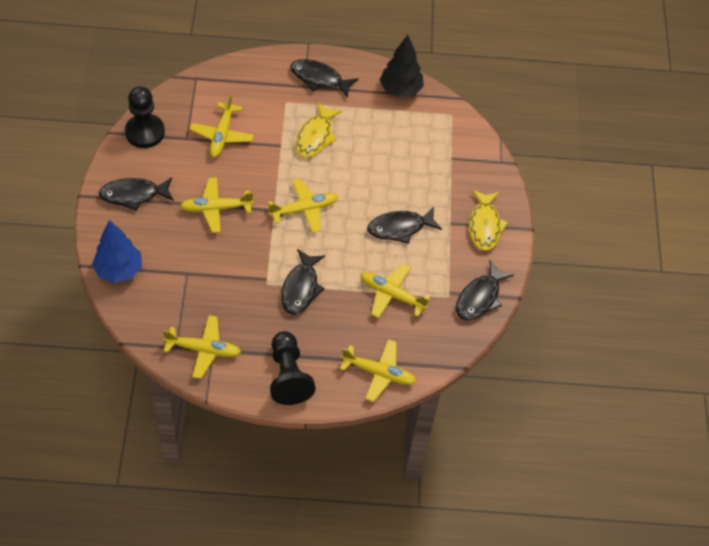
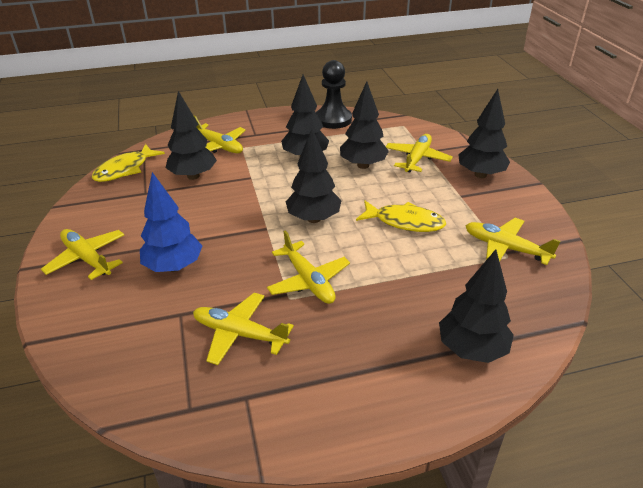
black fish: [99,177,174,211] [281,249,325,314] [290,59,359,98] [367,207,442,244] [456,261,514,320] = 5 -> none = 0
black pawn: [125,86,165,148] [270,331,315,405] = 2 -> [316,60,352,129] = 1
black tree: [380,35,424,97] = 1 -> [166,91,217,180] [281,75,329,156] [286,129,342,223] [340,81,389,169] [439,249,514,363] [458,89,510,178] = 6

